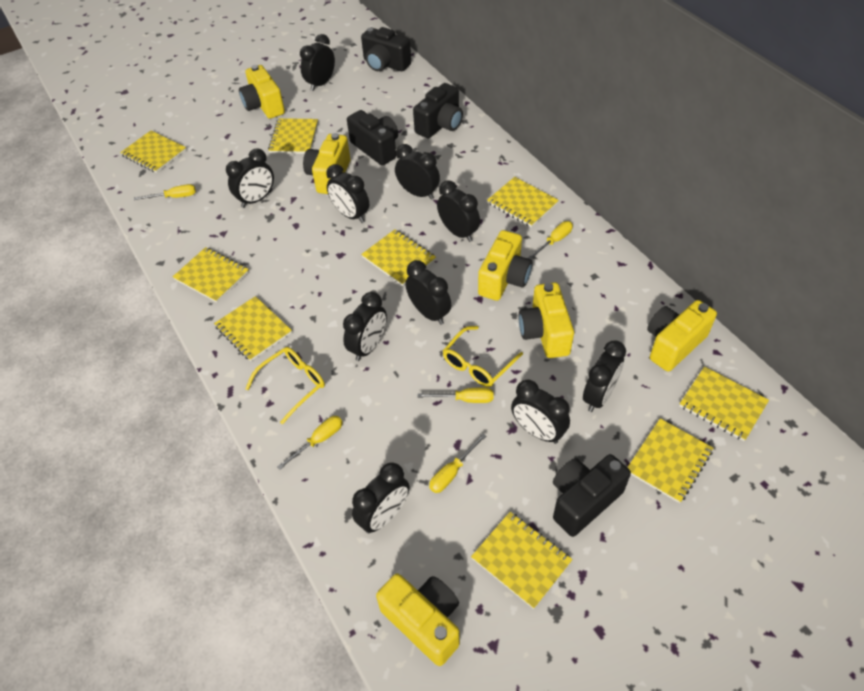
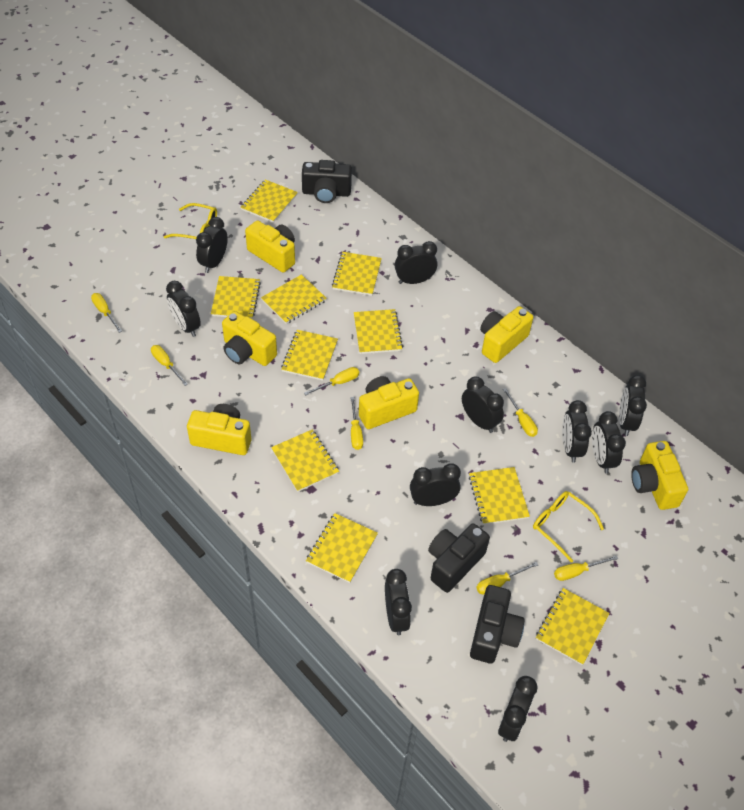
black camera: [347,110,398,165] [361,27,411,71] [413,83,463,138] [553,454,631,537] = 4 -> [302,160,352,203] [428,523,490,593] [470,585,525,664] = 3
yellow notebook: [120,131,186,173] [173,247,249,303] [214,296,292,361] [268,118,318,154] [361,229,436,286] [471,512,573,609] [487,177,559,227] [627,418,713,503] [679,367,769,441] = 9 -> [211,276,261,319] [240,179,298,223] [261,274,327,324] [271,429,339,492] [281,330,338,381] [306,513,378,583] [332,252,382,296] [354,309,403,354] [469,467,530,525] [536,588,609,665] = 10
yellow screwdriver: [134,184,196,200] [277,416,343,469] [417,388,493,403] [429,434,486,493] [528,221,573,259] = 5 -> [91,293,122,333] [151,345,188,386] [304,367,359,395] [350,397,363,450] [476,562,538,595] [503,388,538,437] [554,555,618,581] = 7

